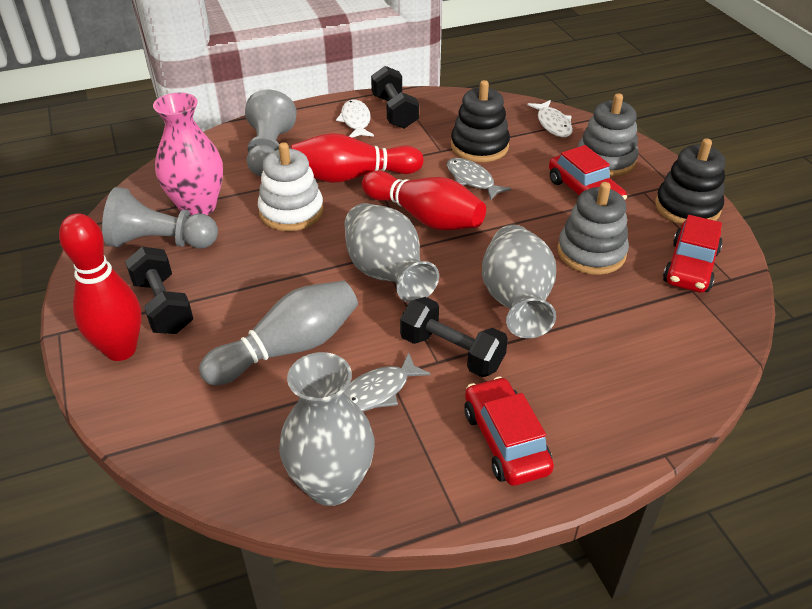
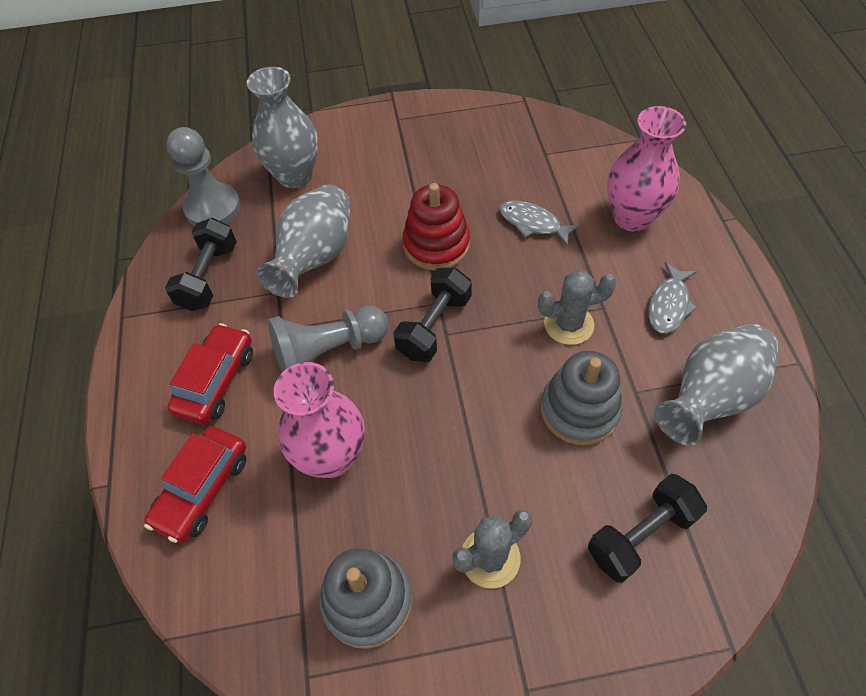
black stacking toy: [451,80,510,162] [655,138,725,225] = 2 -> none = 0
grey bowling pin: [199,281,358,385] = 1 -> none = 0
grey cactus: none = 0 -> [452,509,532,589] [538,270,617,345] = 2
pink vase: [153,92,223,216] = 1 -> [274,362,365,478] [607,106,686,232] = 2
red bowling pin: [59,213,142,361] [291,133,424,183] [362,170,486,231] = 3 -> none = 0
red car: [464,377,554,486] [549,145,627,200] [663,215,723,293] = 3 -> [144,426,247,543] [168,323,253,424] = 2
red stacking toy: none = 0 -> [403,183,470,270] = 1
white fish: [336,99,374,138] [527,100,573,137] = 2 -> none = 0
white stacking toy: [258,142,324,231] = 1 -> none = 0

